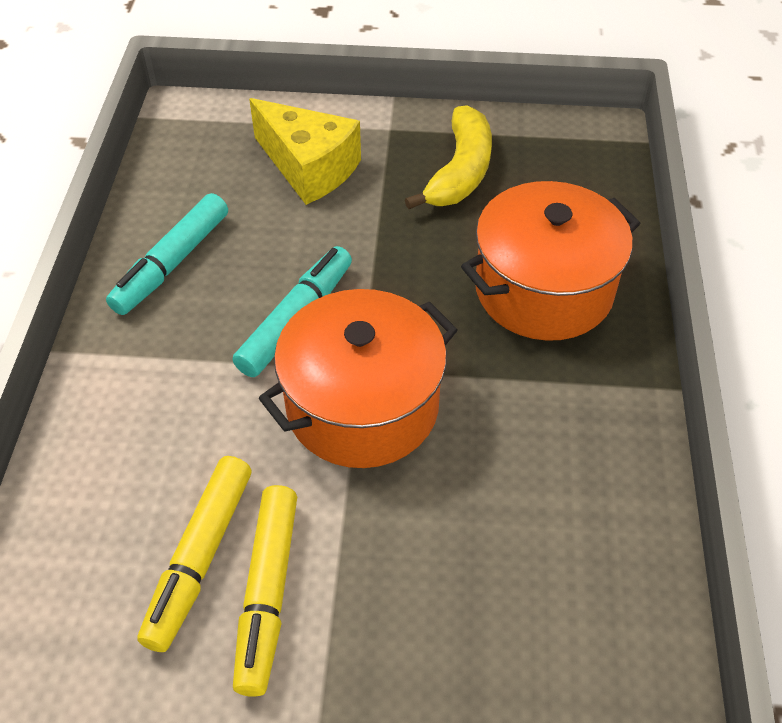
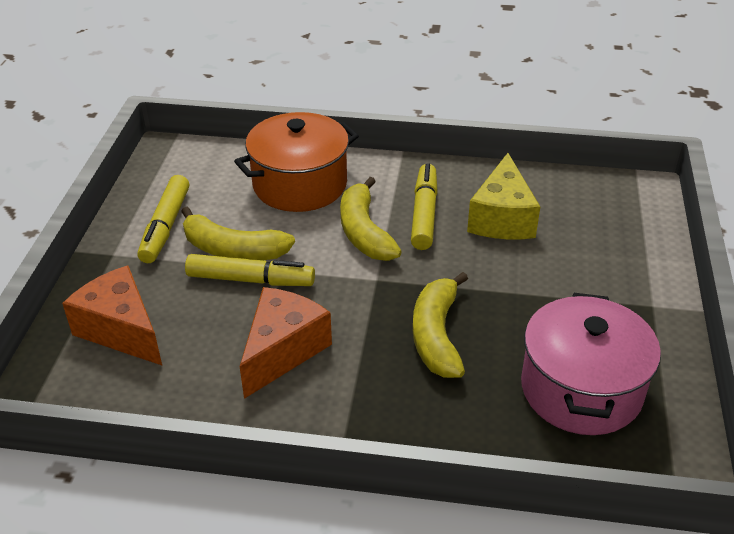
orange cheese: none = 0 -> [62,266,162,365] [240,287,332,399] = 2
orange pot: [259,289,458,468] [461,181,640,341] = 2 -> [234,112,359,212] = 1
pink pot: none = 0 -> [521,293,661,435] = 1
turquoise marker: [106,193,228,315] [233,246,352,377] = 2 -> none = 0
yellow banana: [405,105,492,209] = 1 -> [181,207,295,260] [340,177,402,261] [413,272,468,378] = 3
yellow marker: [137,456,251,652] [233,485,297,697] = 2 -> [137,175,189,263] [185,254,315,286] [411,163,438,250] = 3

